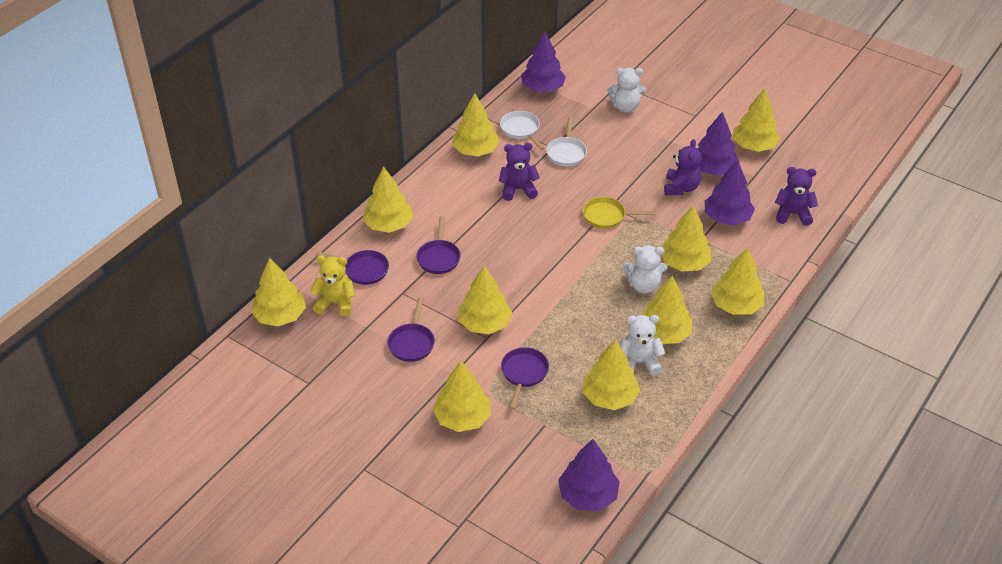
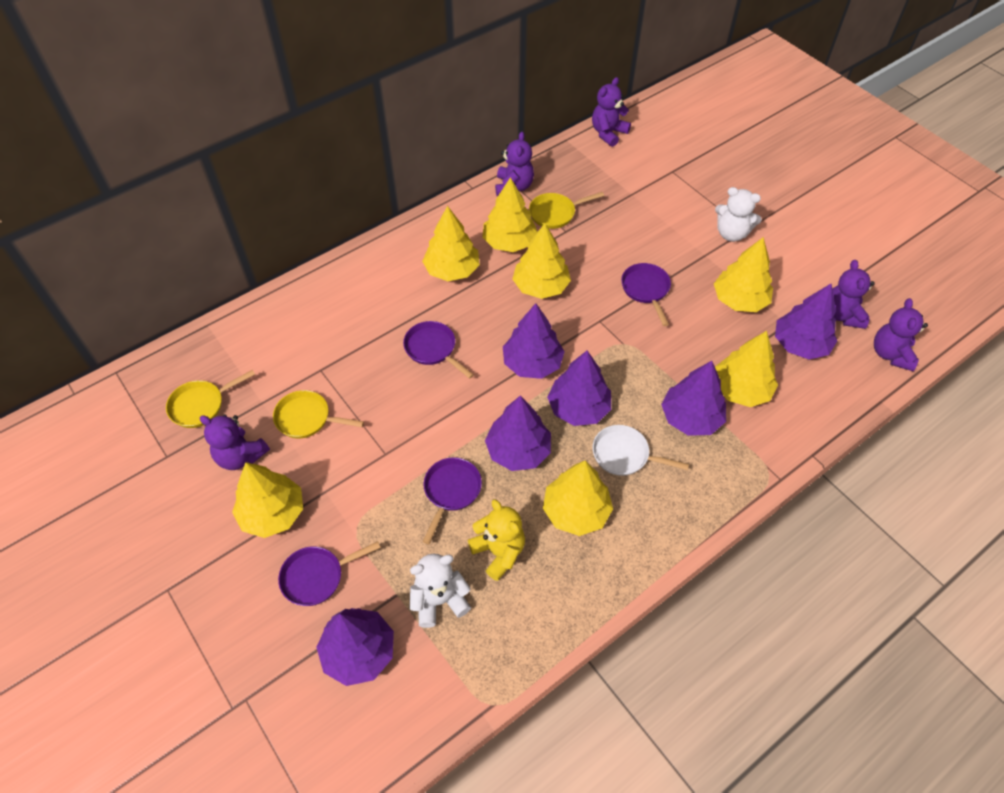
purple teddy bear: [499,143,540,201] [664,139,702,195] [775,167,818,226] = 3 -> [200,414,270,470] [495,132,534,197] [592,77,631,147] [832,260,875,329] [874,298,928,371] = 5
purple tree: [521,31,566,92] [558,439,620,511] [697,112,739,176] [704,159,755,225] = 4 -> [316,608,394,686] [485,395,551,471] [503,303,565,379] [547,350,611,426] [661,361,726,436] [775,284,837,360] = 6
white pan: [500,111,545,150] [546,117,587,166] = 2 -> [593,425,689,476] = 1
white teddy bear: [607,68,646,113] [620,315,665,376] [623,245,667,294] = 3 -> [410,554,471,628] [715,187,762,242] = 2
yellow pan: [583,197,656,229] = 1 -> [166,370,255,428] [273,390,364,439] [529,192,604,229] = 3
yellow tree: [251,258,306,326] [363,167,413,233] [433,361,491,432] [452,93,500,156] [458,266,513,334] [583,339,640,410] [641,276,692,344] [661,205,711,272] [711,247,764,315] [733,89,780,152] = 10 -> [232,462,303,538] [422,206,480,281] [482,177,538,252] [513,223,571,299] [543,461,613,536] [714,237,773,312] [715,331,778,407] = 7

